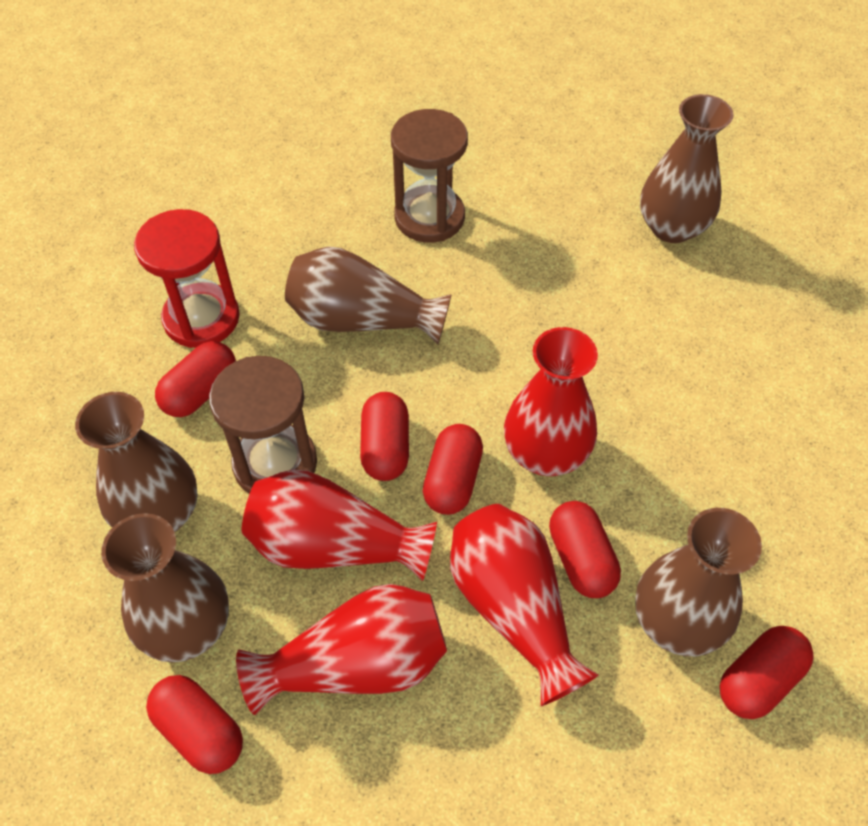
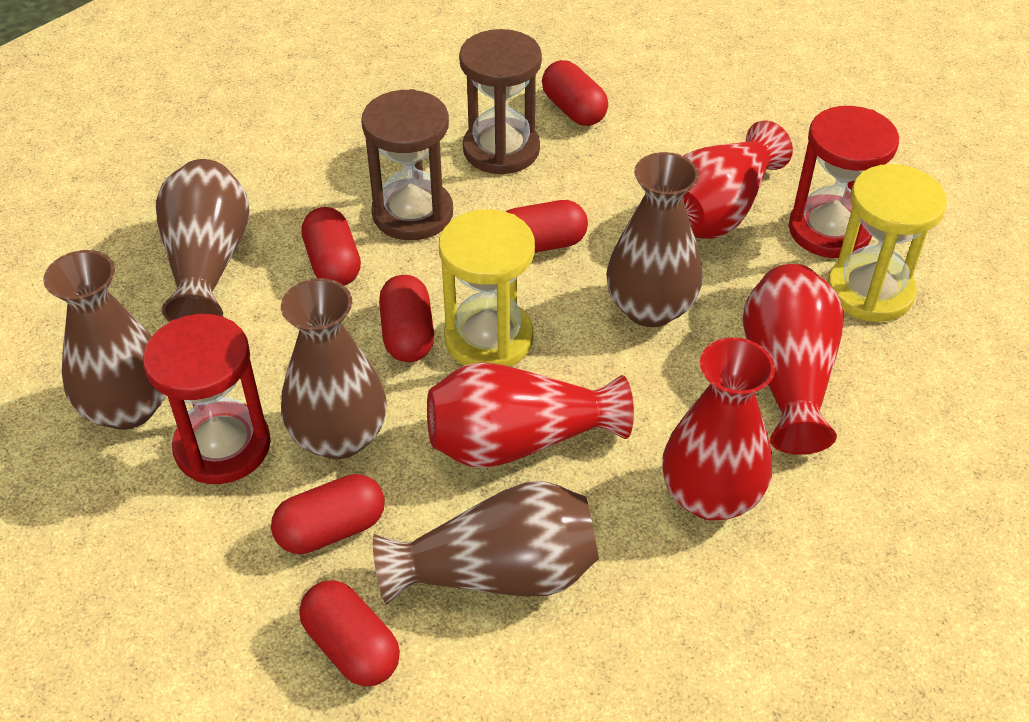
red hourglass: [134,209,240,348] = 1 -> [143,314,271,484] [789,106,899,258] = 2
yellow hourglass: none = 0 -> [439,209,535,367] [827,164,947,322] = 2

